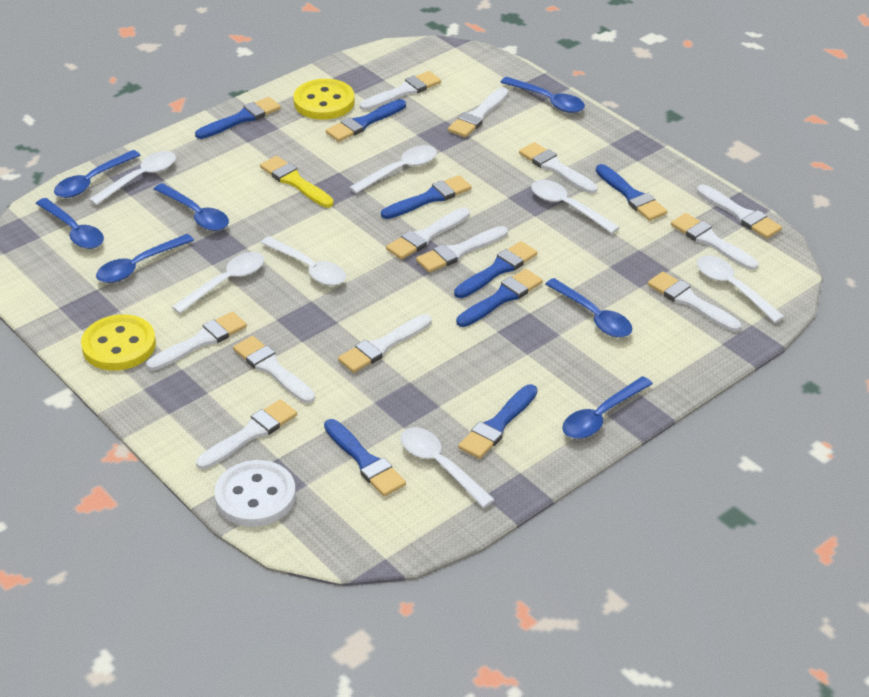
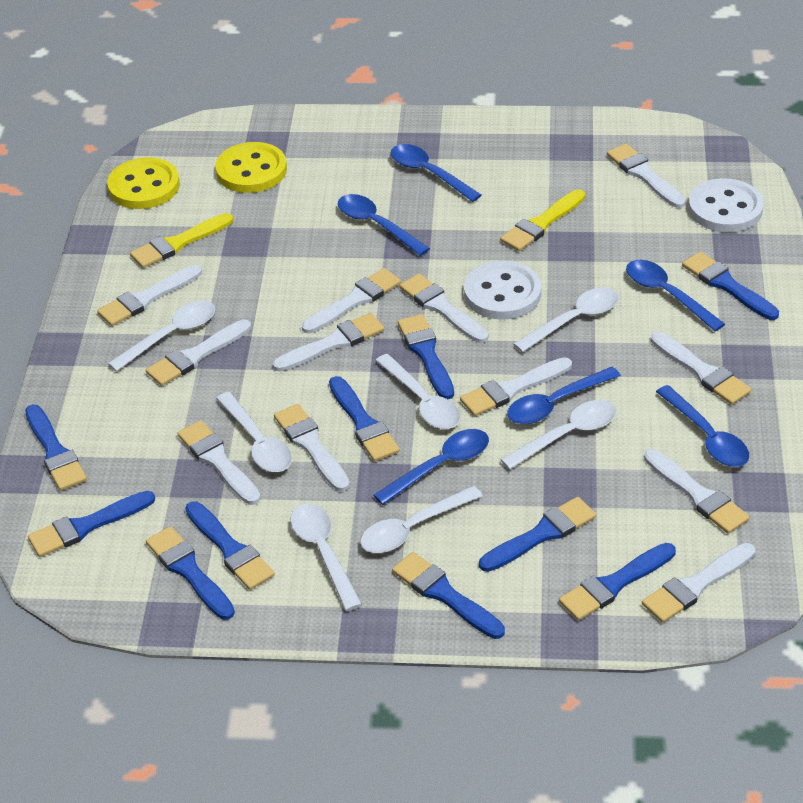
blue brush: [195,97,281,139] [324,419,406,497] [326,99,406,142] [381,175,472,219] [454,241,538,298] [456,269,543,327] [458,384,538,459] [596,164,667,221] = 8 -> [25,404,87,491] [28,491,155,557] [146,526,235,620] [185,501,275,590] [329,376,400,461] [392,552,505,639] [398,314,454,399] [479,497,596,572] [559,543,676,621] [682,252,779,320] = 10
blue spoon: [36,198,104,249] [54,150,140,198] [96,234,194,283] [154,183,229,231] [500,77,585,113] [545,278,632,338] [562,376,653,439] = 7 -> [338,194,430,256] [374,429,489,505] [391,144,481,202] [507,367,621,424] [626,260,725,331] [656,385,749,467] = 6
white button: [214,460,296,527] = 1 -> [464,261,541,319] [688,178,764,232] = 2
yellow brush: [260,156,334,208] = 1 -> [130,213,233,268] [500,189,585,251] = 2

